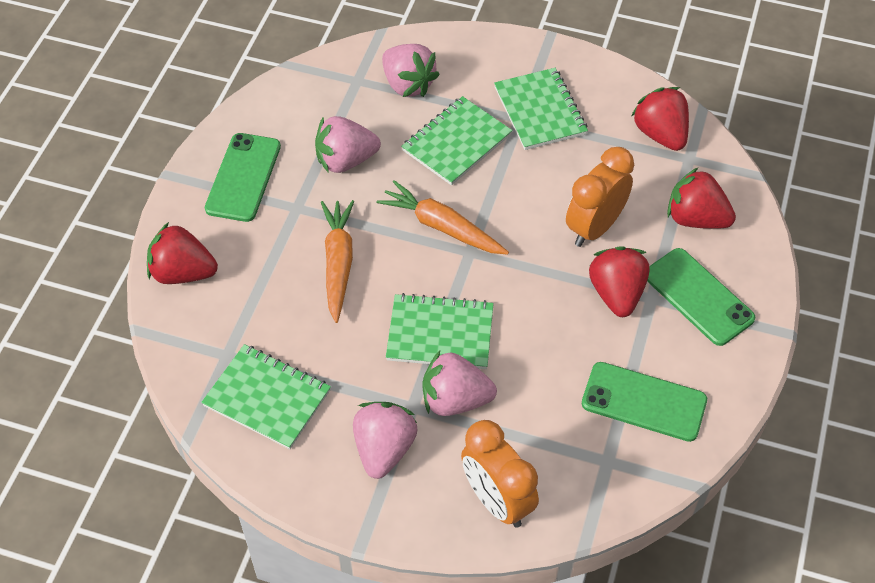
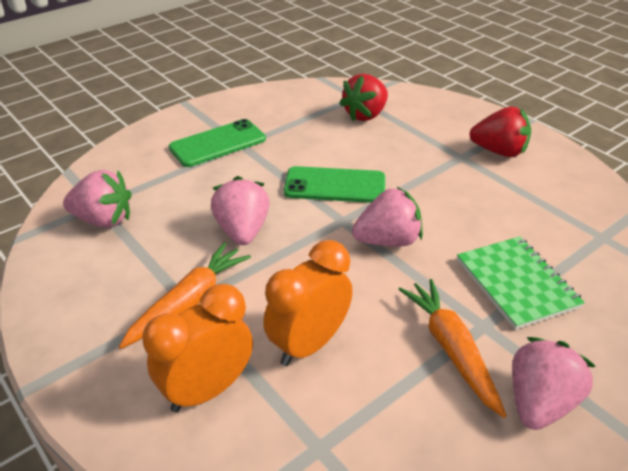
green notebook: [201,344,331,449] [386,293,494,369] [401,96,513,185] [494,68,588,150] = 4 -> [457,236,585,330] = 1
green phone: [205,133,281,222] [582,362,707,442] [647,248,755,346] = 3 -> [169,119,266,167] [284,166,385,203] = 2
red strawberry: [147,222,218,284] [589,246,650,317] [631,87,689,151] [667,168,736,229] = 4 -> [339,74,388,121] [469,106,531,157] = 2

